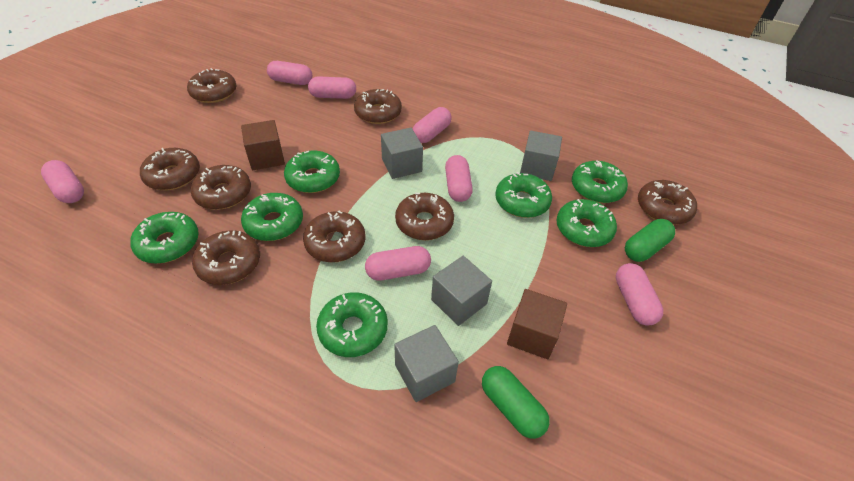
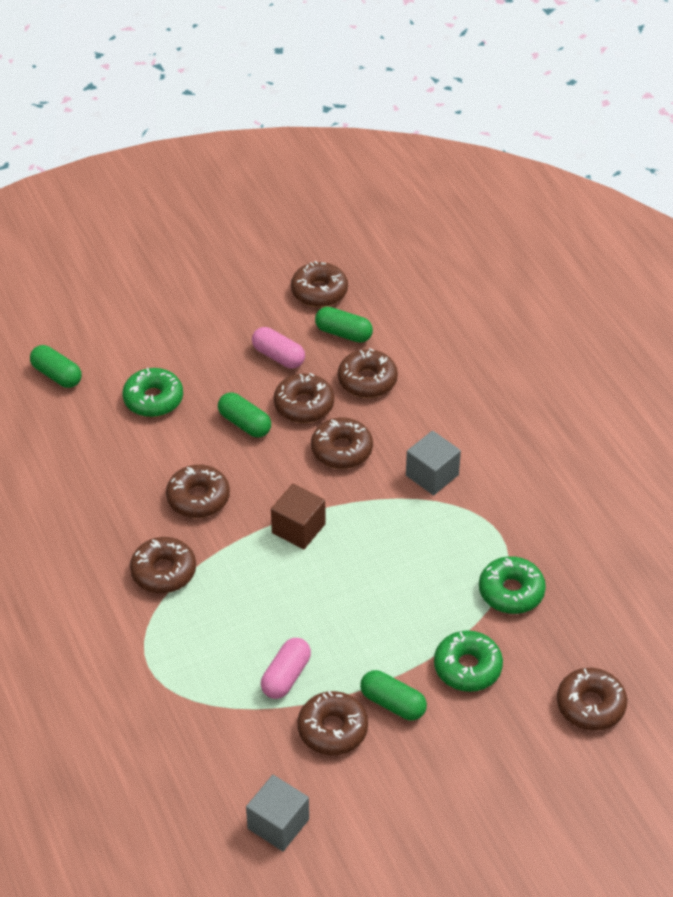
brown cube: [241,120,285,170] [507,289,567,359] = 2 -> [271,484,326,549] = 1
green capsule: [482,366,550,439] [625,219,675,262] = 2 -> [30,345,81,388] [218,392,271,438] [315,307,373,343] [360,670,427,720] = 4
green donut: [130,212,199,264] [241,193,303,241] [284,151,340,193] [316,292,388,357] [495,172,552,218] [557,199,617,247] [572,160,628,203] = 7 -> [122,368,183,417] [434,630,503,692] [479,556,546,614] = 3
grey cube: [381,128,423,179] [394,325,459,402] [431,256,492,326] [520,131,562,181] = 4 -> [246,775,309,851] [406,431,461,495] = 2
pink capsule: [41,160,84,203] [267,61,312,85] [308,76,356,99] [365,246,431,281] [413,107,452,143] [445,155,473,202] [616,263,663,326] = 7 -> [252,327,305,369] [261,638,311,699] = 2

